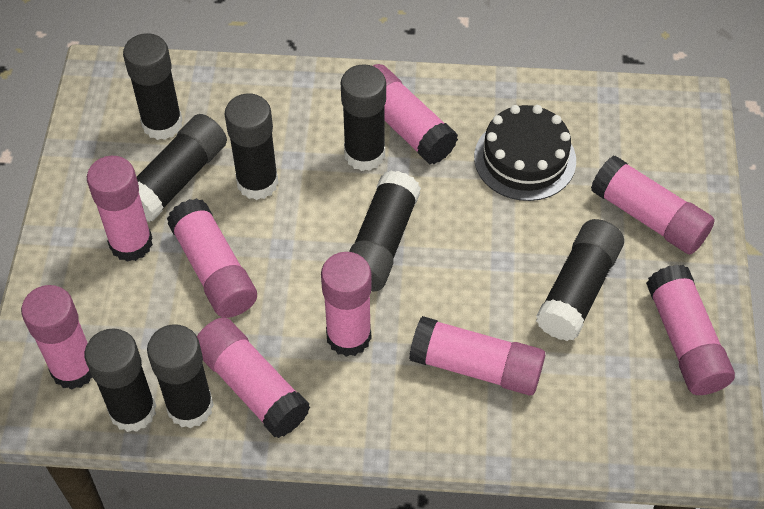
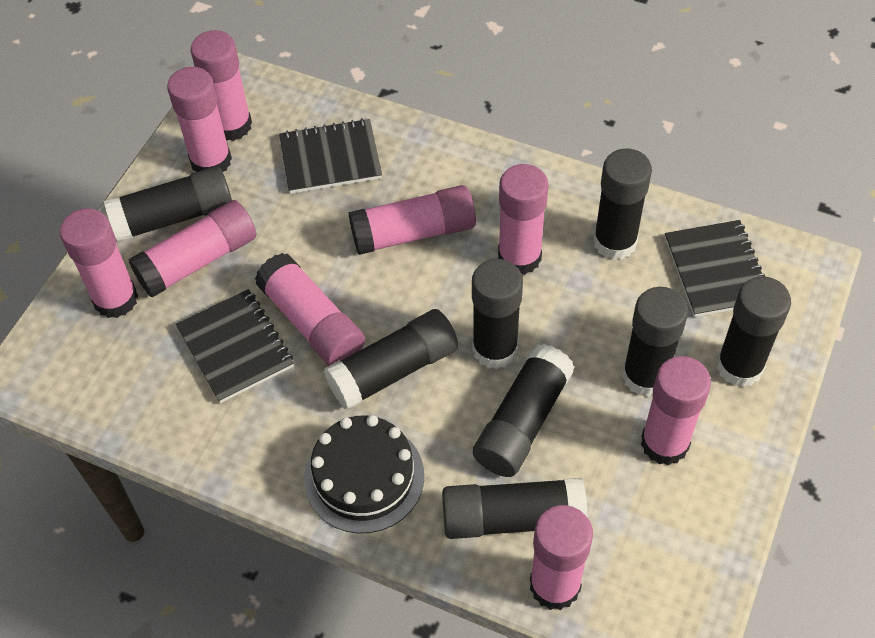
black notebook: none = 0 -> [176,289,294,403] [279,118,382,194] [665,220,765,317] = 3

